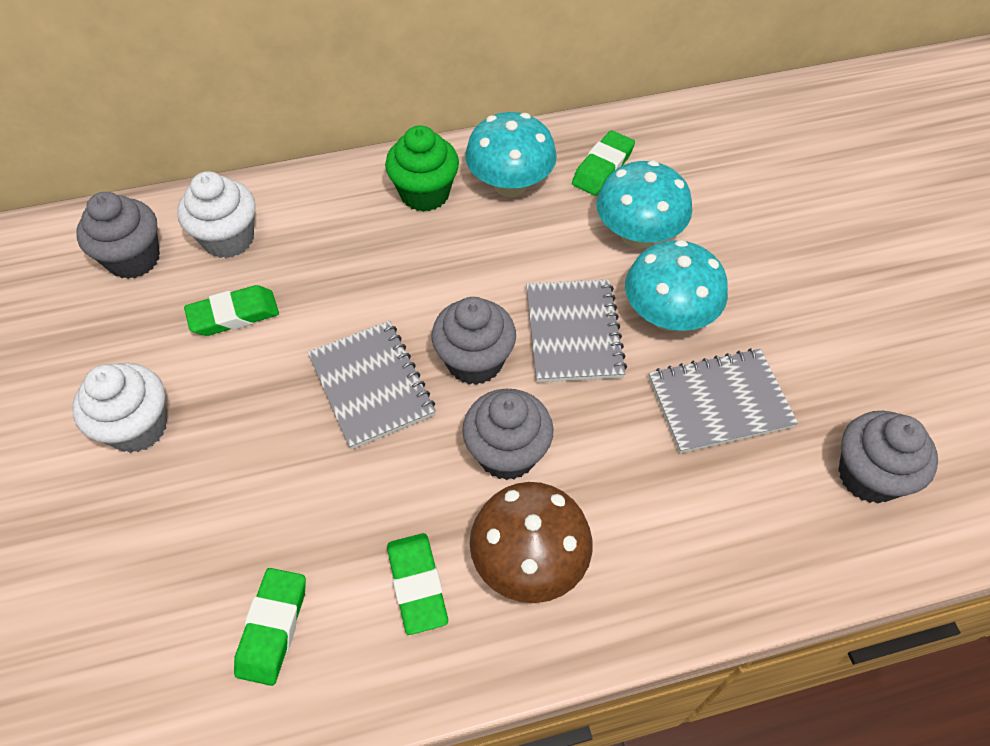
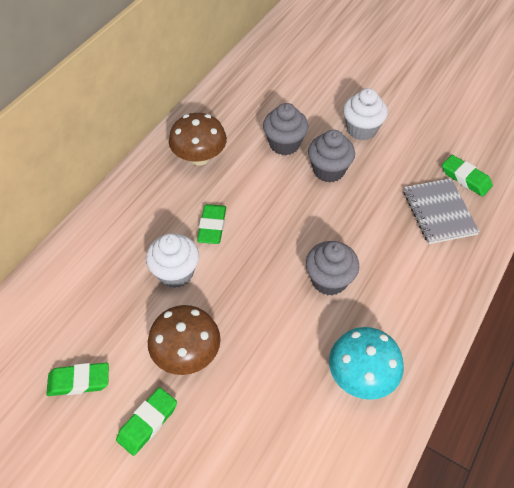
brown mushroom: [470,482,593,603] = 1 -> [148,305,221,375] [169,113,227,166] = 2
green cupcake: [385,125,459,212] = 1 -> none = 0
grey cupcake: [76,192,160,279] [432,297,516,385] [462,389,553,480] [838,411,938,503] = 4 -> [263,103,308,155] [306,241,359,296] [308,130,355,183] = 3
grey notebook: [308,321,436,450] [526,279,627,382] [649,348,798,454] = 3 -> [403,178,480,244] = 1
turquoise mushroom: [465,112,557,197] [596,160,692,248] [625,240,728,331] = 3 -> [329,327,404,400] = 1

